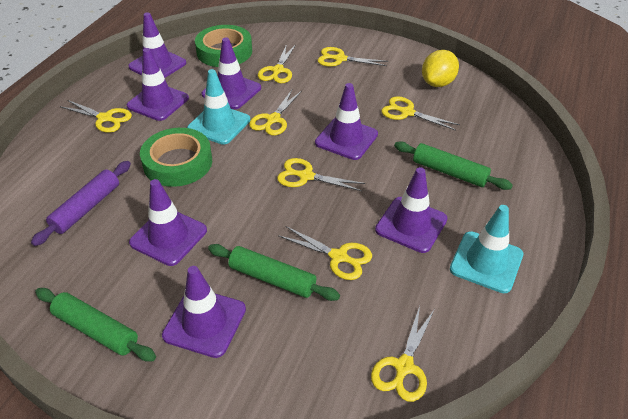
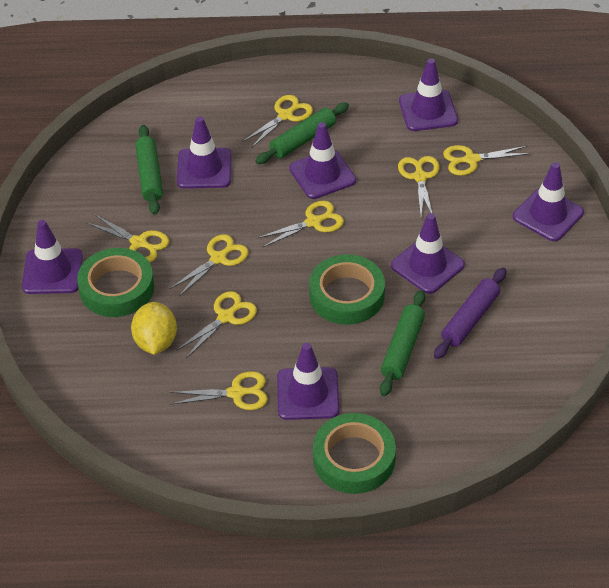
green tape: [140,128,212,187] [195,25,252,67] = 2 -> [77,248,154,317] [309,254,385,325] [313,413,396,494] = 3
turquoise traffic cone: [187,69,250,145] [450,205,523,293] = 2 -> none = 0

